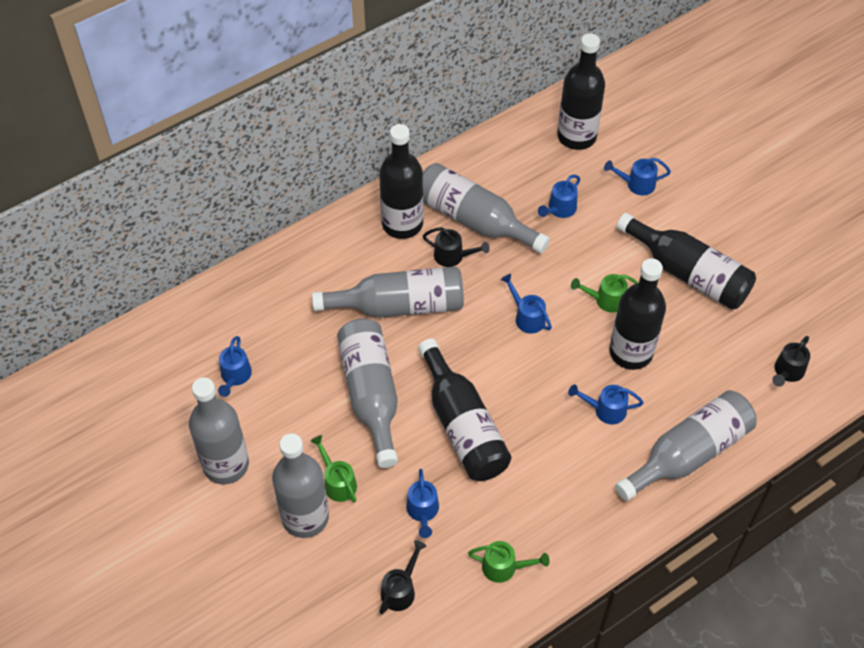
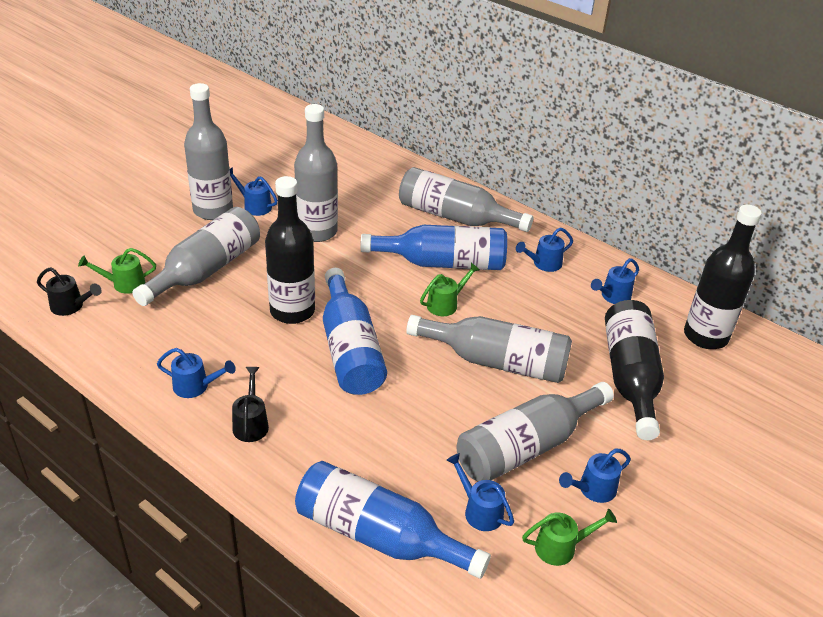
black bottle: [379,124,423,239] [418,338,511,481] [557,33,605,150] [609,258,666,370] [616,213,756,310] = 5 -> [265,176,315,324] [605,300,664,440] [684,205,762,349] = 3
black watering can: [379,540,427,614] [423,227,490,267] [772,336,810,387] = 3 -> [37,267,102,316] [232,367,269,442] = 2
blue bottle: none = 0 -> [295,461,491,579] [323,268,387,395] [360,225,507,270] = 3

